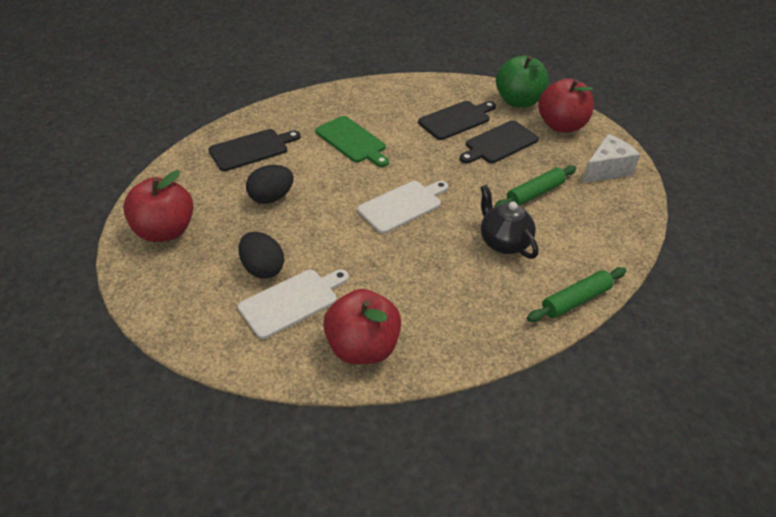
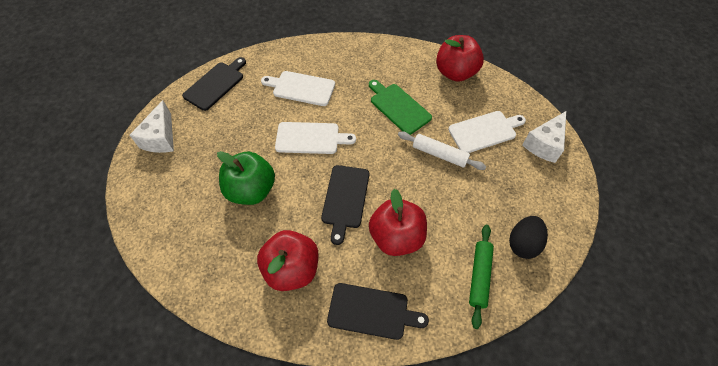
black egg: [239,232,284,279] [246,165,294,204] = 2 -> [509,216,548,259] = 1
black teapot: [480,185,538,259] = 1 -> none = 0
green rolling pin: [494,165,576,208] [527,267,626,322] = 2 -> [469,225,494,329] = 1
white cheese: [582,134,641,183] = 1 -> [129,100,174,153] [522,111,566,163] = 2
white cutting board: [238,269,349,339] [358,181,448,234] = 2 -> [261,71,335,106] [275,122,356,154] [448,111,526,153] = 3
white rolling pin: none = 0 -> [398,131,486,170] = 1

